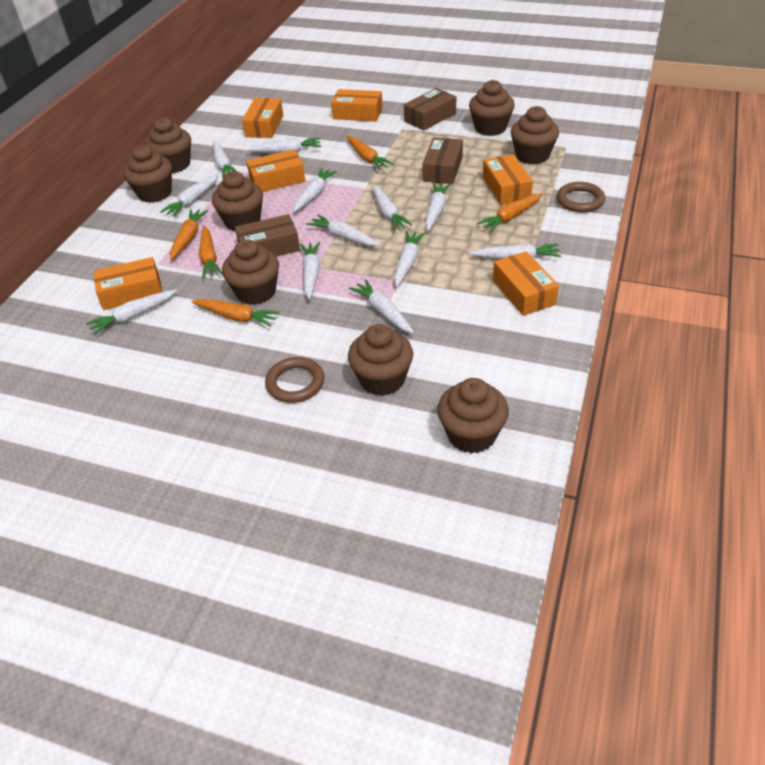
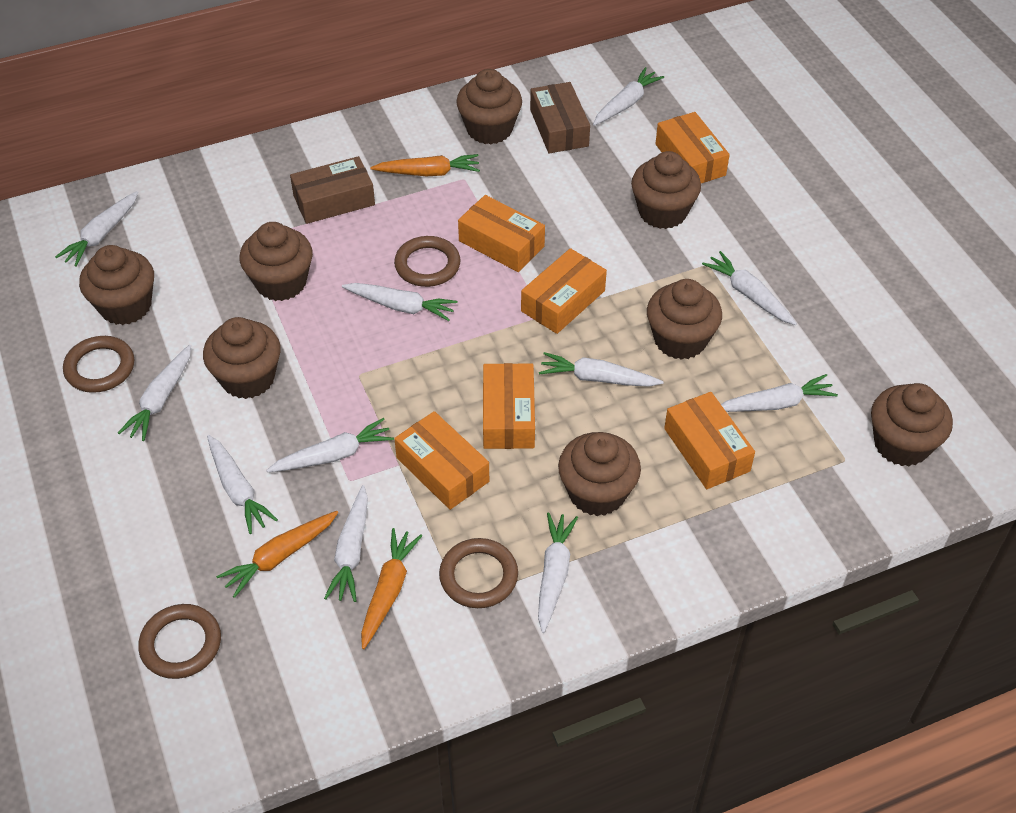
brown box: [235,214,300,257] [404,88,456,130] [422,137,463,184] = 3 -> [290,156,375,224] [530,82,590,153] = 2
brown ring: [265,357,324,403] [557,182,605,213] = 2 -> [63,336,134,393] [138,604,221,679] [394,236,461,287] [439,538,518,608] = 4
orange carrot: [170,209,208,260] [191,299,280,327] [199,226,222,279] [346,136,393,170] [477,193,543,232] = 5 -> [216,511,338,598] [361,528,422,649] [370,154,480,176] = 3
white carrot: [86,289,177,335] [160,174,218,217] [213,141,236,179] [247,138,321,153] [293,168,337,212] [300,242,321,300] [306,214,380,246] [349,279,414,334] [372,185,412,231] [394,231,425,287] [425,182,451,231] [469,244,561,259] = 12 -> [55,191,138,267] [118,345,191,441] [207,435,278,534] [266,418,394,472] [324,485,368,602] [342,283,457,321] [538,512,578,633] [539,352,664,387] [593,67,664,125] [702,251,797,325] [721,374,838,412] = 11

